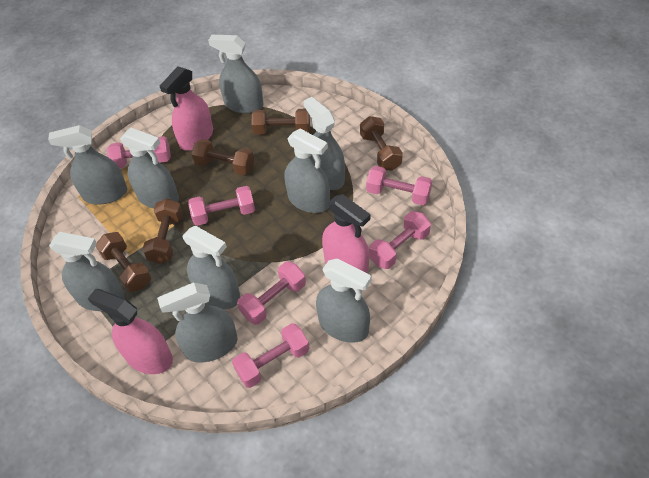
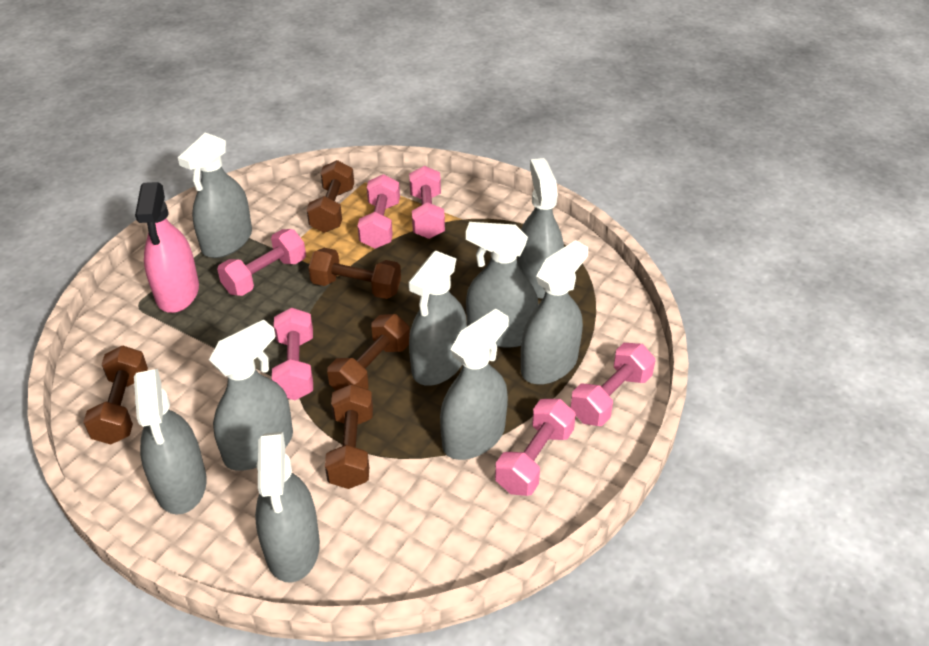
pink spray bottle: [88,289,173,374] [160,66,213,151] [322,194,370,274] = 3 -> [135,182,199,313] = 1

